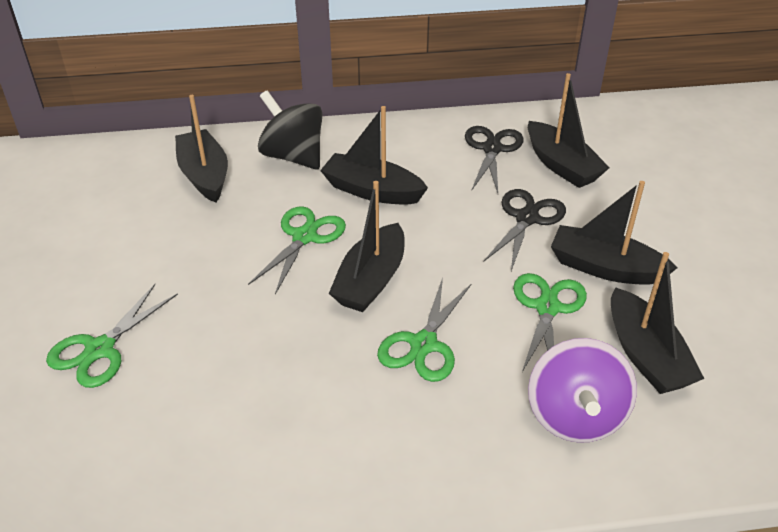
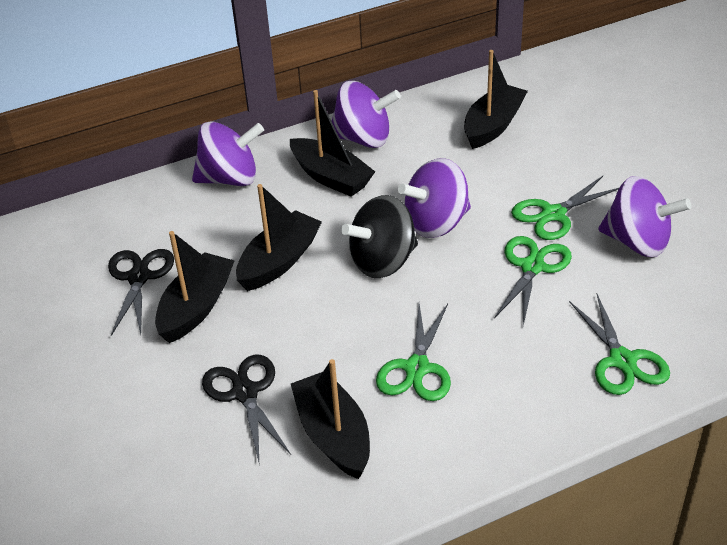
black boat: [175,95,228,202] [320,106,428,205] [329,181,405,312] [528,73,610,188] [551,181,677,285] [611,252,704,394] = 6 -> [155,231,235,343] [236,184,322,291] [290,90,375,197] [291,359,370,479] [464,50,528,149] = 5
purple spinning top: [528,338,637,443] = 1 -> [192,121,264,186] [332,81,401,148] [398,158,471,238] [599,176,692,257] = 4

